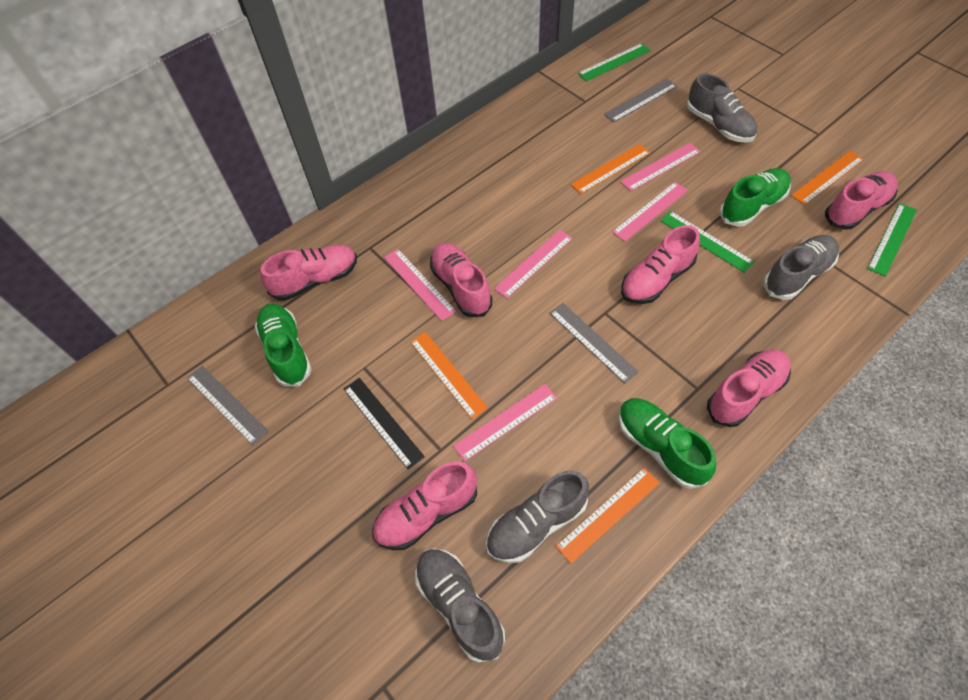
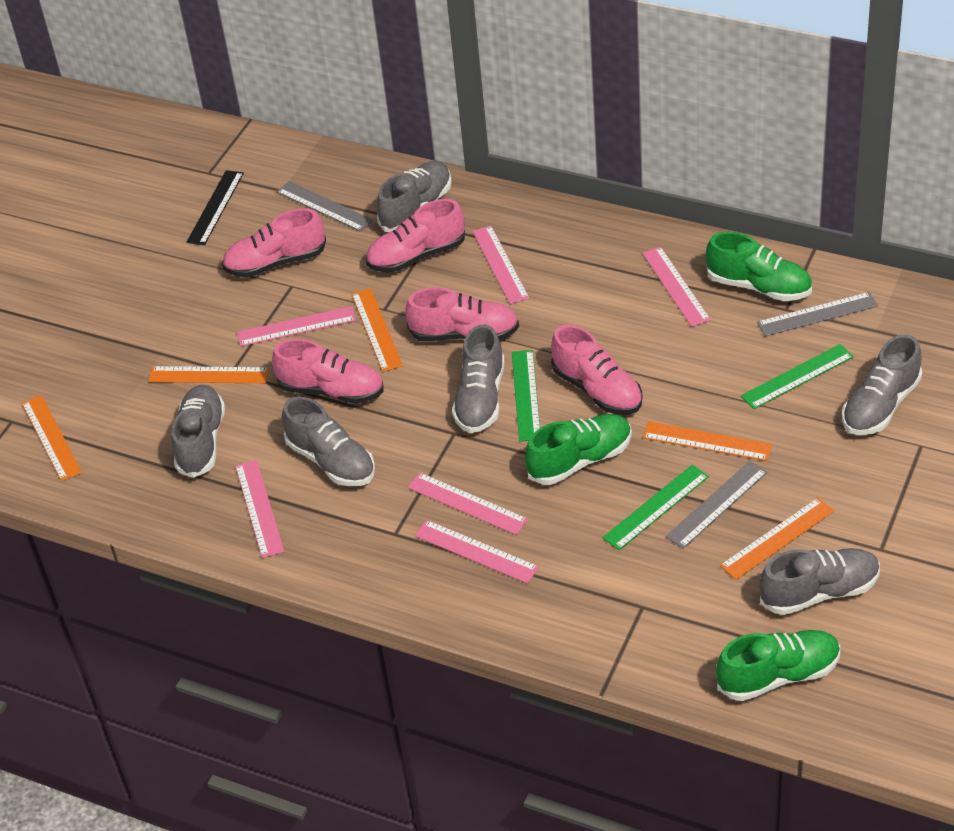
grey shoe: [415,548,505,663] [486,471,589,563] [687,73,757,143] [763,235,839,300] = 4 -> [171,385,225,478] [282,396,375,486] [377,161,452,232] [452,324,505,433] [759,548,880,615] [842,334,922,435] = 6
orange ruler: [410,332,488,419] [555,467,660,564] [571,144,651,194] [791,151,864,205] = 4 -> [22,395,82,481] [148,366,269,383] [352,288,403,372] [643,421,772,461] [720,498,834,580] = 5
pink ruler: [384,249,456,321] [453,384,557,462] [494,230,573,299] [612,182,688,242] [620,143,701,191] = 5 -> [235,460,284,558] [237,306,356,347] [408,473,528,535] [415,520,539,583] [472,226,529,304] [642,247,711,327] = 6
pink shoe: [261,245,357,301] [372,461,477,550] [430,243,493,317] [621,225,700,304] [707,350,791,427] [825,171,898,230] = 6 -> [222,208,326,277] [272,339,384,404] [366,199,465,272] [405,287,519,341] [551,325,642,414] = 5

